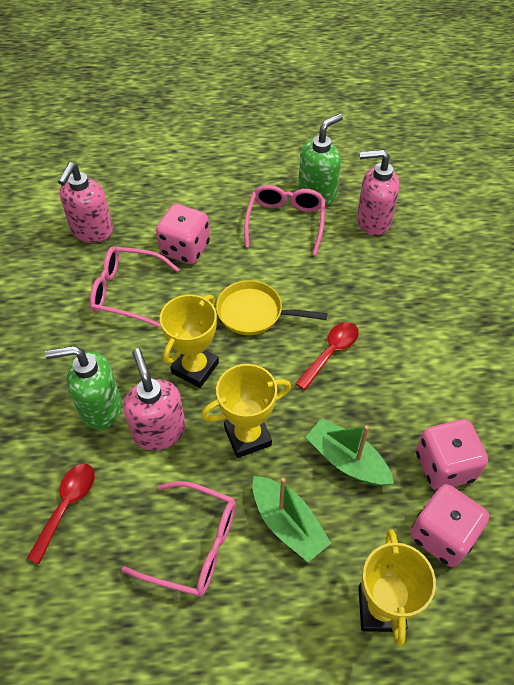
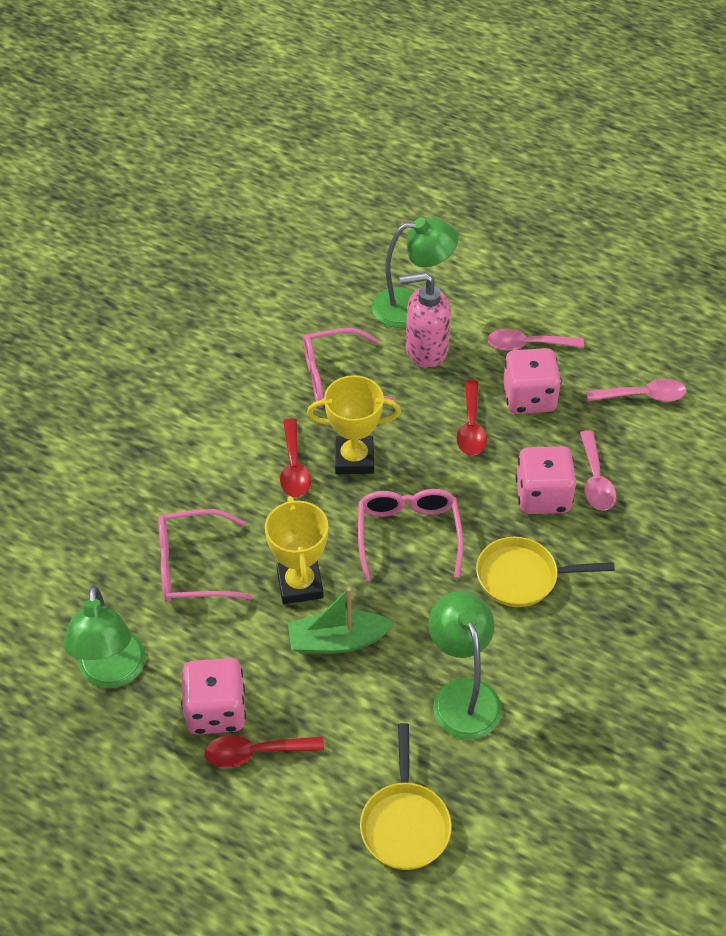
green boat: [253,476,331,562] [305,418,394,486] = 2 -> [288,587,394,654] = 1
green lamp: none = 0 -> [63,585,146,688] [372,218,459,328] [428,591,502,740] = 3
green soap dispenser: [45,346,122,430] [298,113,343,206] = 2 -> none = 0
pink soap dispenser: [58,162,113,243] [123,348,186,450] [357,149,399,236] = 3 -> [399,272,451,368] = 1
pink spoon: none = 0 -> [487,329,584,351] [580,430,616,511] [586,379,687,402] = 3
red spoon: [27,463,95,564] [295,322,359,390] = 2 -> [205,735,324,768] [280,418,311,497] [456,380,487,455] = 3
yellow pan: [216,280,328,335] = 1 -> [360,723,452,870] [476,537,615,607] = 2
yellow trophy: [160,295,219,388] [202,364,291,458] [358,529,436,647] = 3 -> [265,496,328,604] [307,375,401,474] = 2

